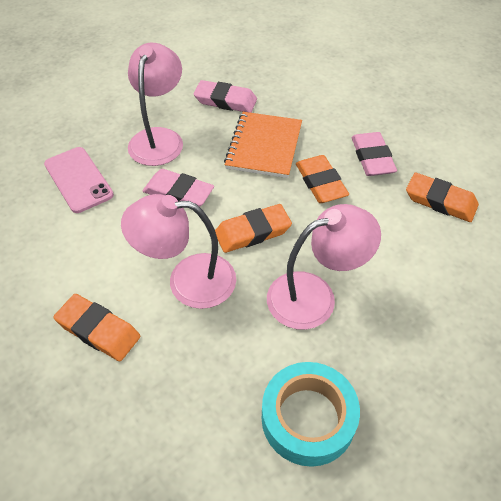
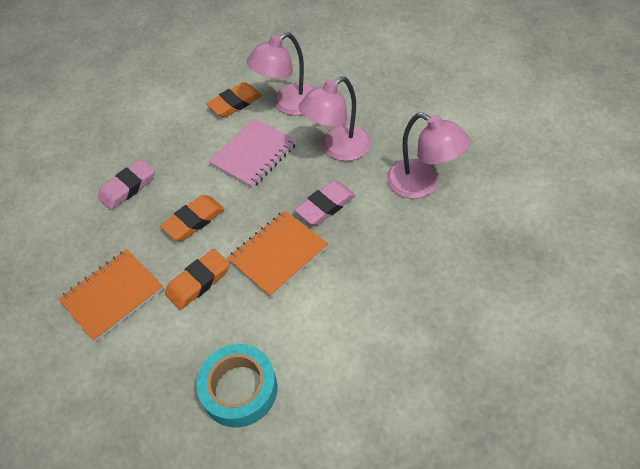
orange eraser: [54,294,140,361] [215,204,292,253] [296,155,349,203] [406,172,479,222] = 4 -> [160,195,225,241] [165,249,230,310] [206,82,262,117] = 3
orange notebook: [224,112,302,178] = 1 -> [59,249,164,342] [227,210,328,298] = 2
pink eraser: [143,169,214,207] [193,80,257,113] [352,132,397,176] = 3 -> [98,159,155,210] [295,181,356,225] = 2
pink notebook: none = 0 -> [209,119,297,188] = 1
pink phone: [44,147,114,213] = 1 -> none = 0

